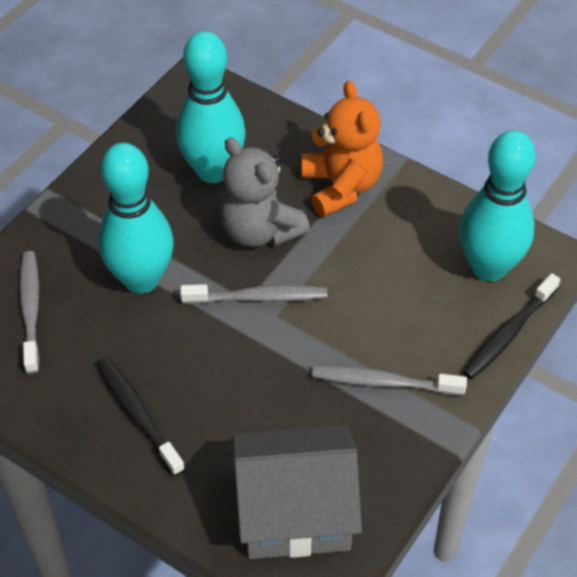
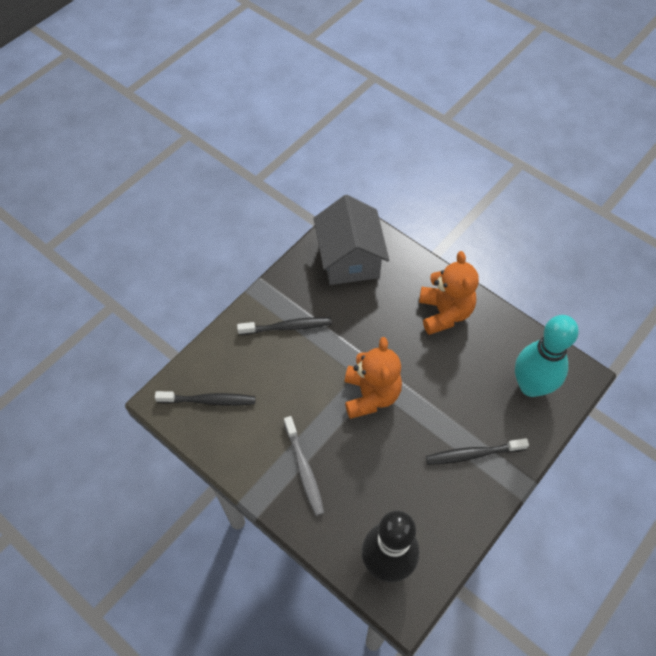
black bowling pin: none = 0 -> [362,511,420,582] = 1
black toothbrush: [97,357,185,476] [462,273,560,380] = 2 -> [155,391,256,406] [237,317,332,335] [426,438,529,465] = 3
grey teddy bear: [219,137,310,247] = 1 -> none = 0
grey toothbrush: [19,251,40,374] [180,284,327,304] [312,366,467,396] = 3 -> [284,416,324,516] = 1
orange teddy bear: [301,80,383,217] = 1 -> [344,337,402,419] [419,251,479,335] = 2
turquoise bowling pin: [98,143,174,294] [176,31,246,183] [459,130,536,281] = 3 -> [515,315,579,397] = 1

